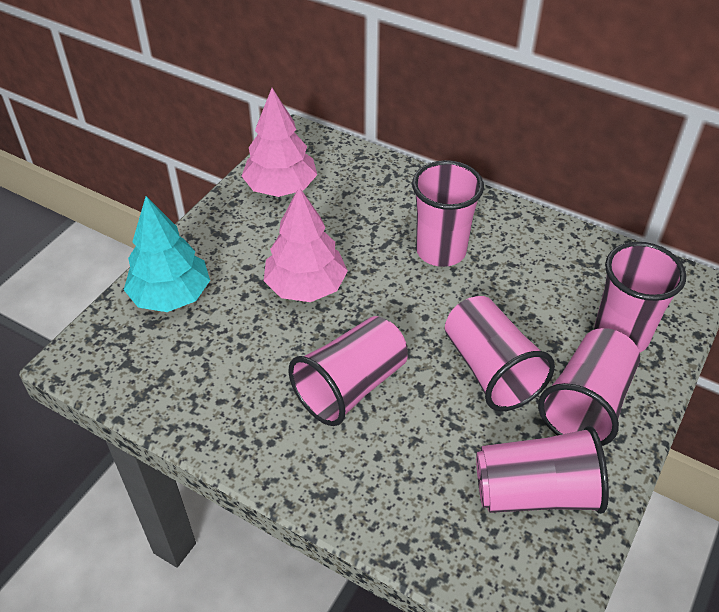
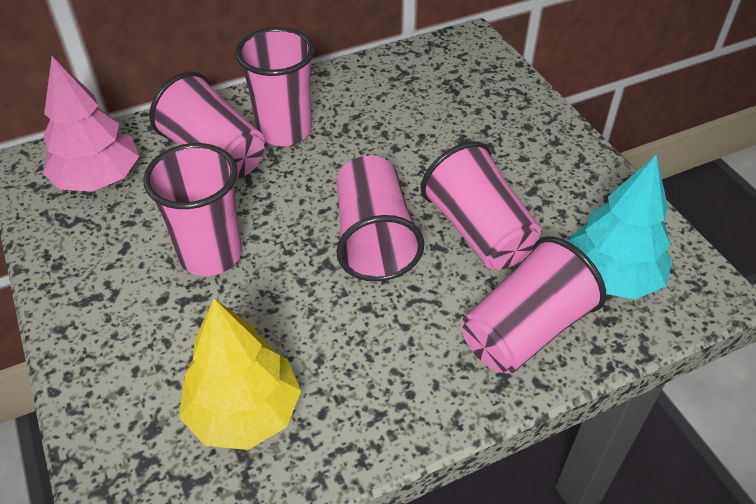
pink tree: [242,88,317,197] [264,187,348,302] = 2 -> [43,56,139,192] = 1
yellow tree: none = 0 -> [179,299,301,450] = 1

